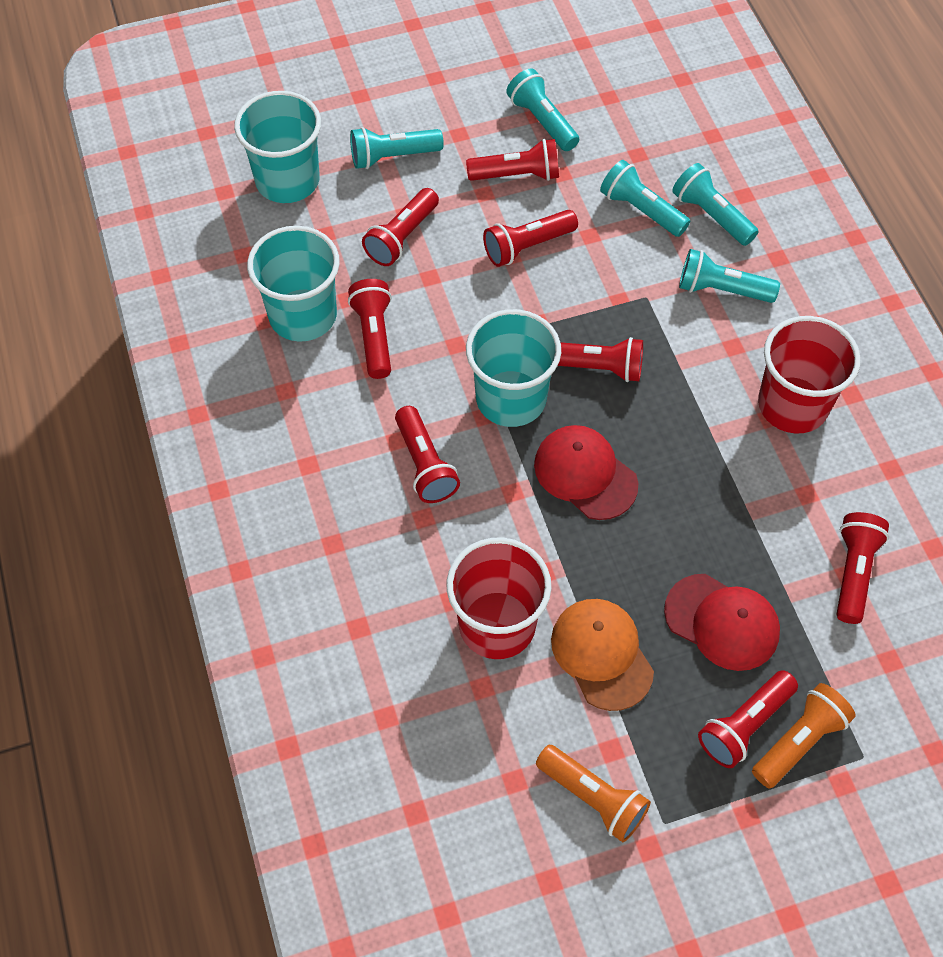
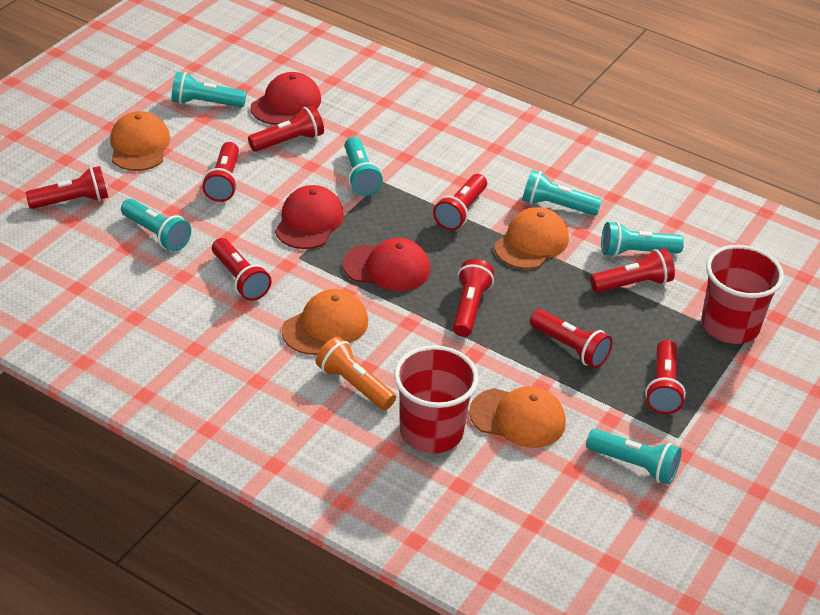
orange cap: [551,599,654,711] = 1 -> [110,111,170,171] [282,289,368,355] [469,386,566,448] [494,207,569,269] = 4
orange flashlight: [536,745,651,842] [752,683,856,788] = 2 -> [316,337,396,410] = 1
red cap: [534,425,638,520] [664,574,780,671] = 2 -> [250,72,321,125] [275,185,344,249] [343,238,430,291] = 3
red flashlight: [348,279,392,379] [362,188,439,266] [395,406,460,503] [466,139,559,181] [483,210,578,267] [558,337,643,382] [698,670,798,768] [836,512,889,624] = 8 -> [25,166,108,209] [202,142,239,202] [212,238,272,301] [248,105,324,152] [433,174,487,230] [453,259,494,337] [530,309,613,368] [590,248,675,293] [645,340,686,414] = 9
turquoise cup: [234,91,321,203] [247,226,340,342] [466,309,561,427] = 3 -> none = 0
turquoise flashlight: [350,127,444,169] [506,69,579,151] [600,160,690,237] [672,163,759,246] [679,249,780,303] = 5 -> [121,199,191,252] [172,72,246,107] [344,137,383,196] [522,170,602,216] [586,429,682,485] [601,221,684,257] = 6

